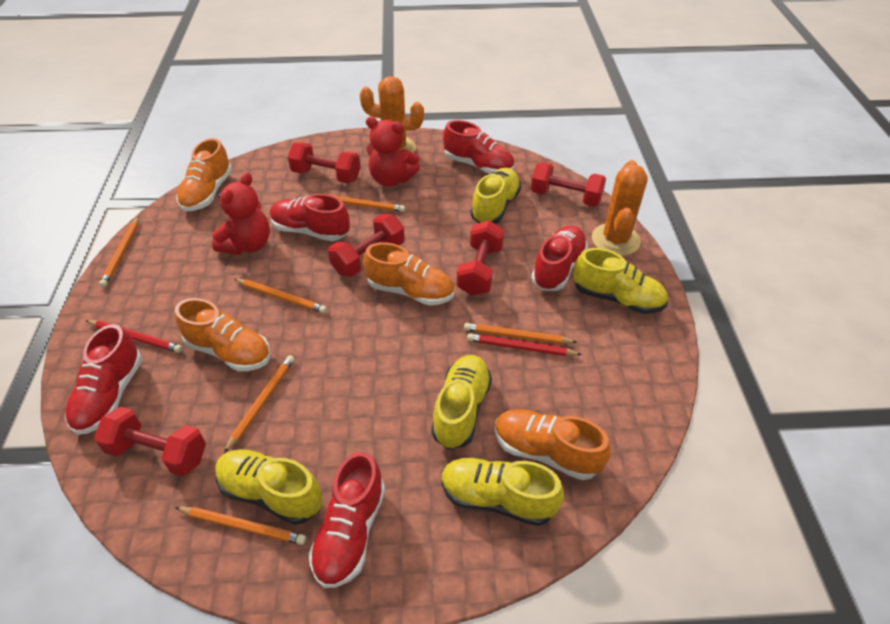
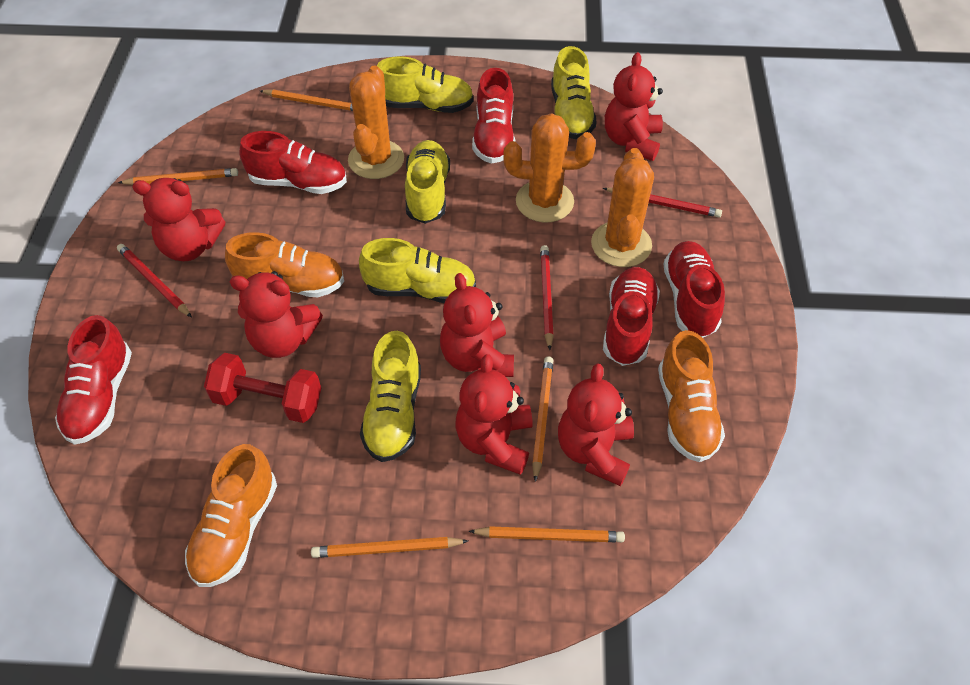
orange cactus: [359,76,424,153] [592,160,648,256] = 2 -> [348,65,404,179] [503,113,596,223] [591,148,654,267] = 3
orange pencil: [99,216,139,287] [175,507,306,545] [224,355,295,453] [234,279,327,313] [332,195,405,212] [464,323,577,344] = 6 -> [118,168,238,185] [260,90,353,111] [311,537,468,558] [468,526,625,542] [532,357,554,482] = 5
orange shoe: [175,298,270,371] [176,138,232,211] [363,242,454,305] [495,409,611,480] = 4 -> [185,444,277,587] [225,232,344,297] [658,330,725,462] = 3
red dumbbell: [94,406,206,477] [288,142,360,183] [328,214,405,277] [457,220,504,296] [531,162,606,207] = 5 -> [204,353,321,423] = 1
red pencil: [86,320,183,353] [467,333,582,356] = 2 -> [117,244,192,317] [540,245,554,350] [603,188,722,217] = 3
red teddy bear: [212,173,270,255] [366,117,420,187] = 2 -> [132,178,225,261] [230,271,323,358] [440,273,514,377] [456,354,533,475] [558,363,634,486] [605,52,663,161] = 6

